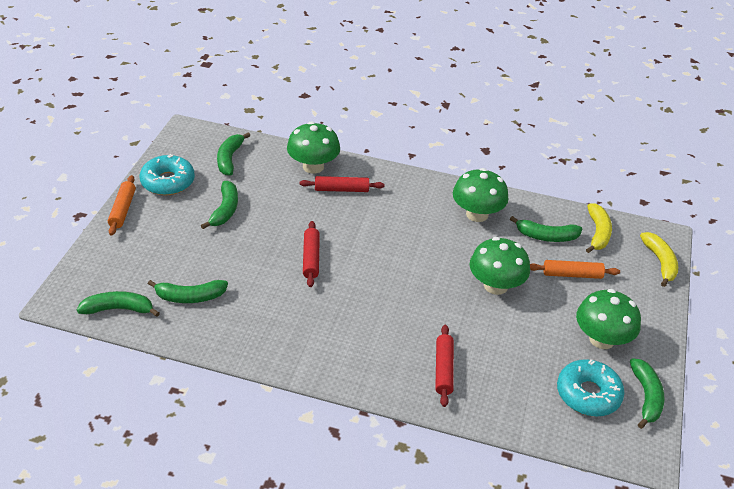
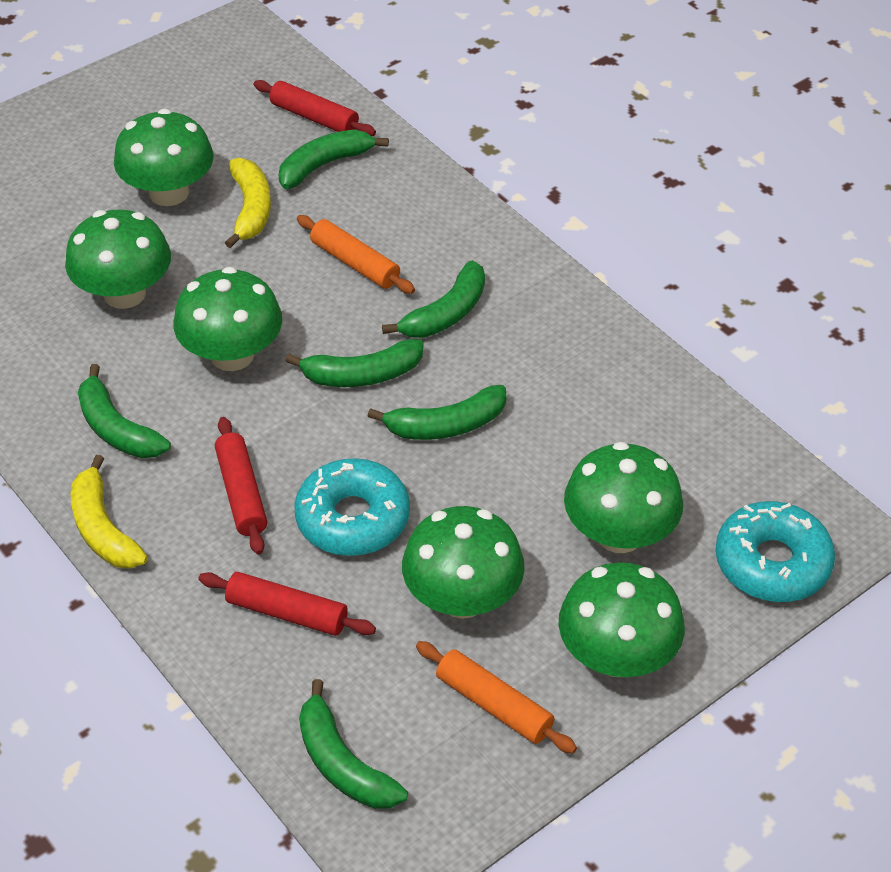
green mushroom: [287,122,340,174] [453,168,509,222] [470,237,530,295] [576,289,641,349] = 4 -> [65,209,171,309] [114,109,214,206] [174,267,282,371] [402,506,525,619] [559,562,685,677] [564,442,683,553] = 6

